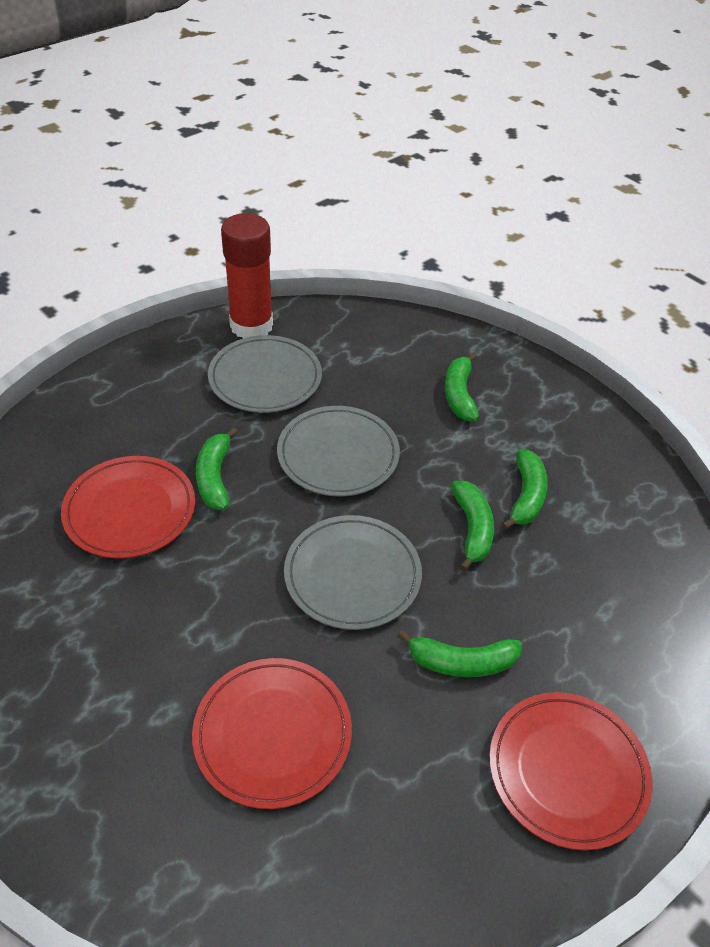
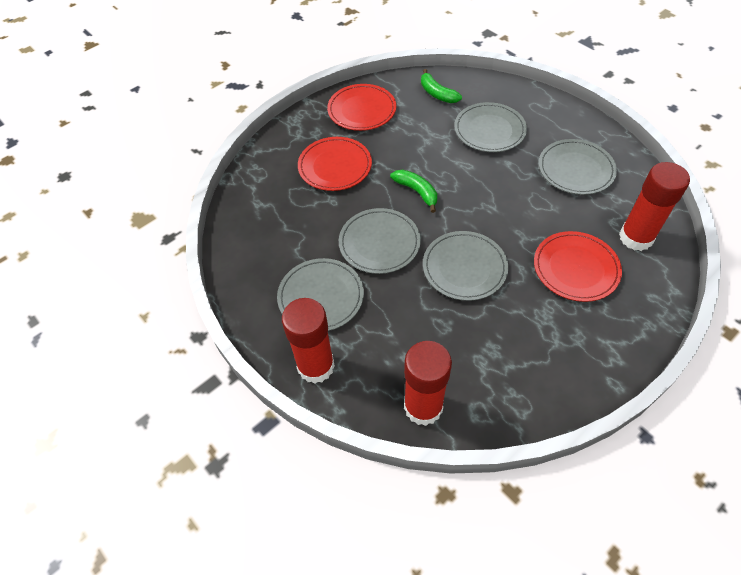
green banana: [196,427,238,510] [397,630,522,677] [445,352,479,421] [451,481,494,571] [501,449,548,530] = 5 -> [390,169,437,213] [421,69,462,103] = 2
grey plate: [208,335,322,413] [277,406,400,496] [284,515,422,630] = 3 -> [277,258,364,331] [339,208,421,274] [423,231,508,301] [454,102,527,152] [539,139,617,195] = 5
red glue stick: [221,213,273,338] = 1 -> [282,298,335,384] [404,341,452,426] [619,162,690,251] = 3

